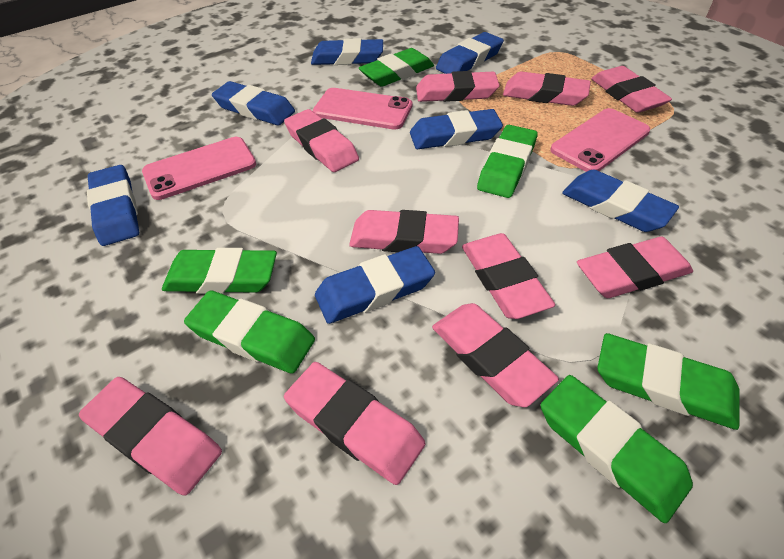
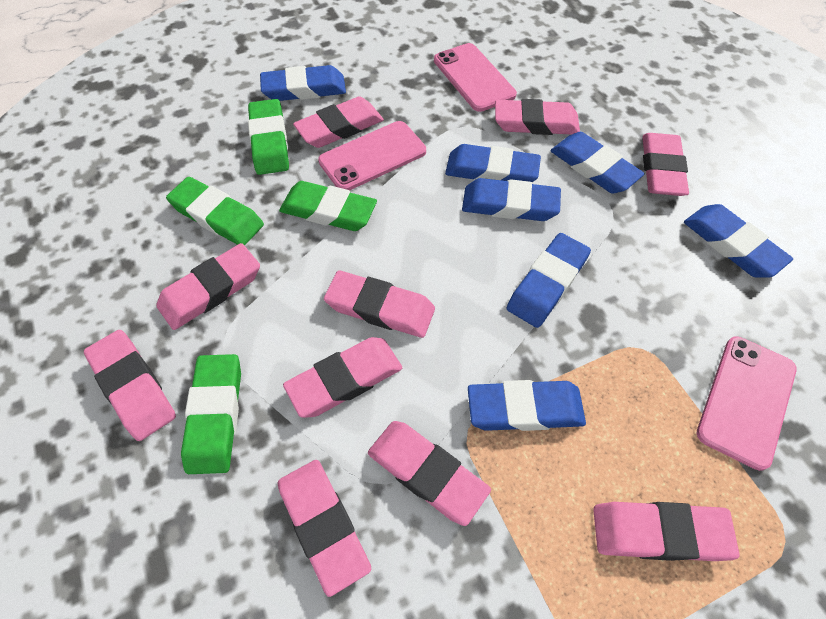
green eraser: [162,248,277,294] [184,290,315,374] [359,48,434,87] [477,125,538,198] [541,375,693,523] [597,333,740,430] = 6 -> [166,177,264,246] [181,354,241,474] [248,99,289,175] [279,181,377,231] = 4

